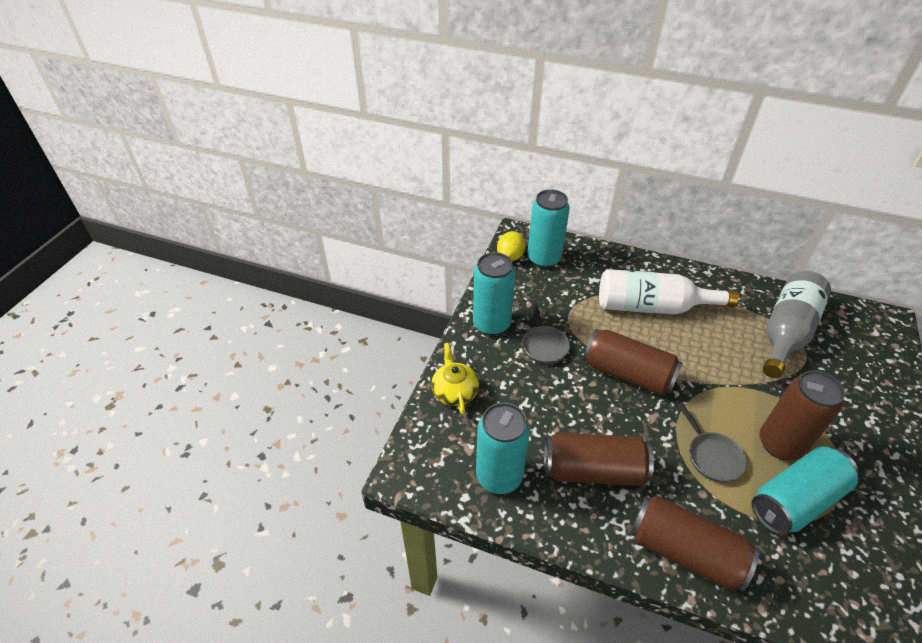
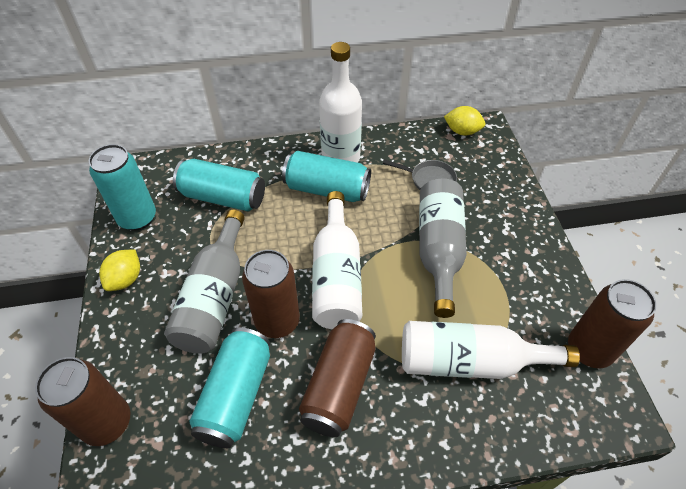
grey bottle: [763,271,831,378] = 1 -> [164,210,245,354] [419,178,467,318] = 2
grey pan: [522,301,570,364] [677,403,747,482] = 2 -> [383,159,457,190] = 1
white bottle: [599,269,739,315] = 1 -> [312,191,362,329] [319,42,362,163] [402,321,580,379] = 3
yellow lemon: [497,231,526,261] = 1 -> [99,249,140,291] [444,106,485,136] = 2
yellow teapot: [431,343,479,415] = 1 -> none = 0

